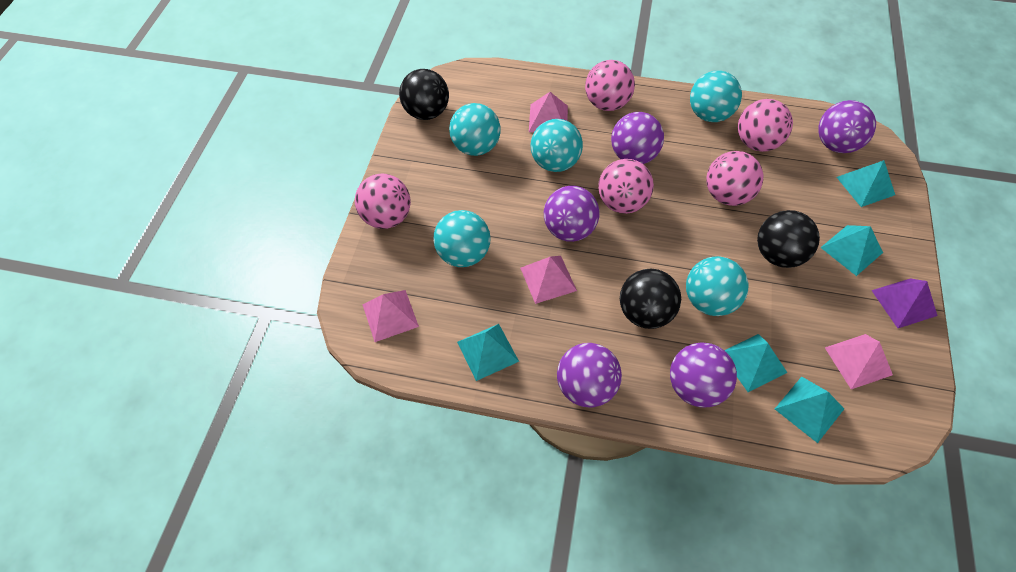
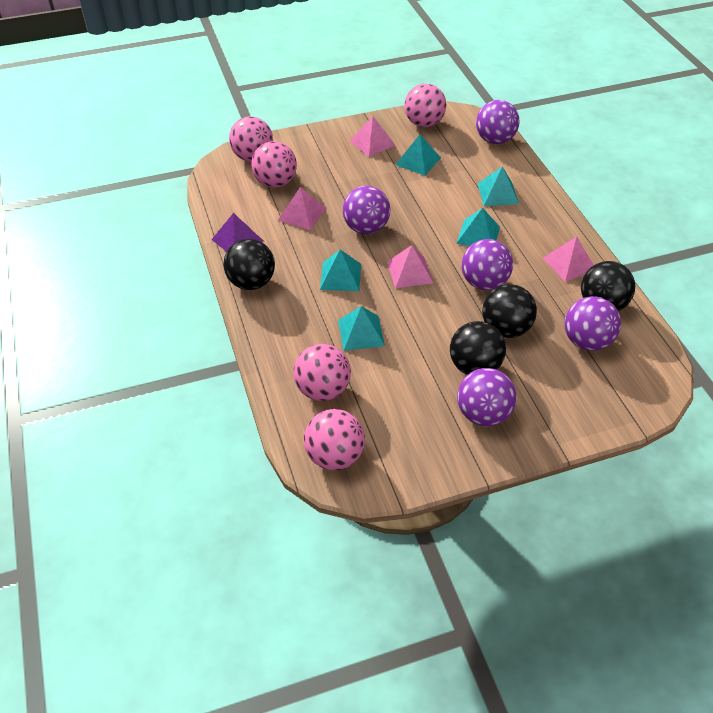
black ball: [399,69,449,120] [620,269,681,329] [757,210,820,268] = 3 -> [223,239,275,290] [450,321,506,375] [482,284,537,338] [581,261,635,311] = 4
turquoise ball: [433,210,491,267] [449,103,501,156] [530,119,583,172] [686,256,749,316] [690,71,742,122] = 5 -> none = 0

